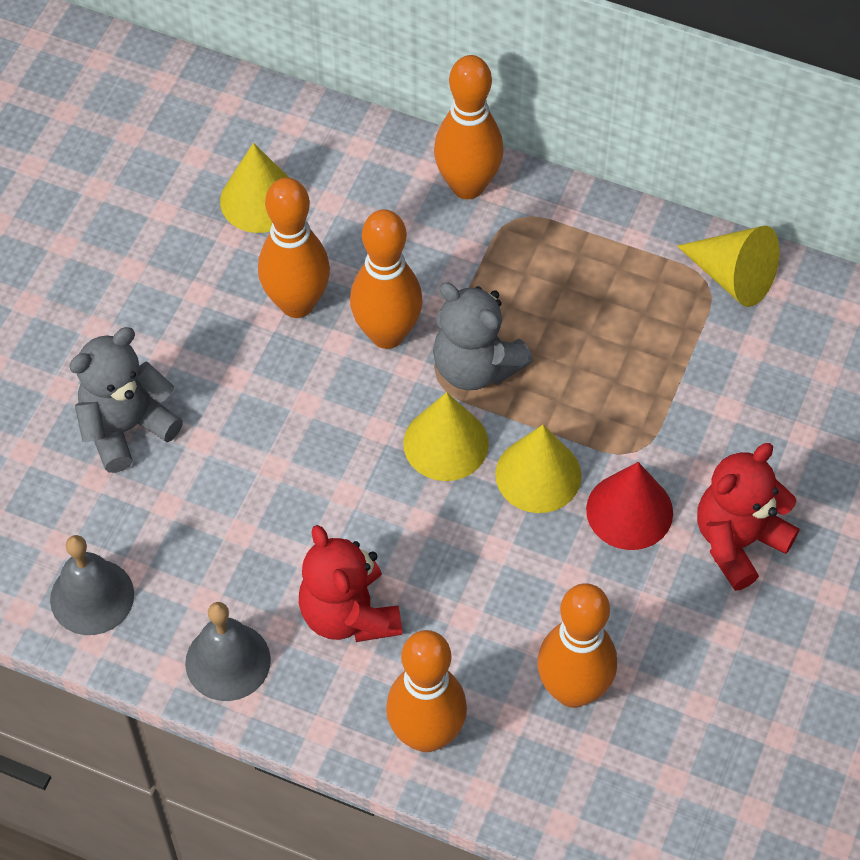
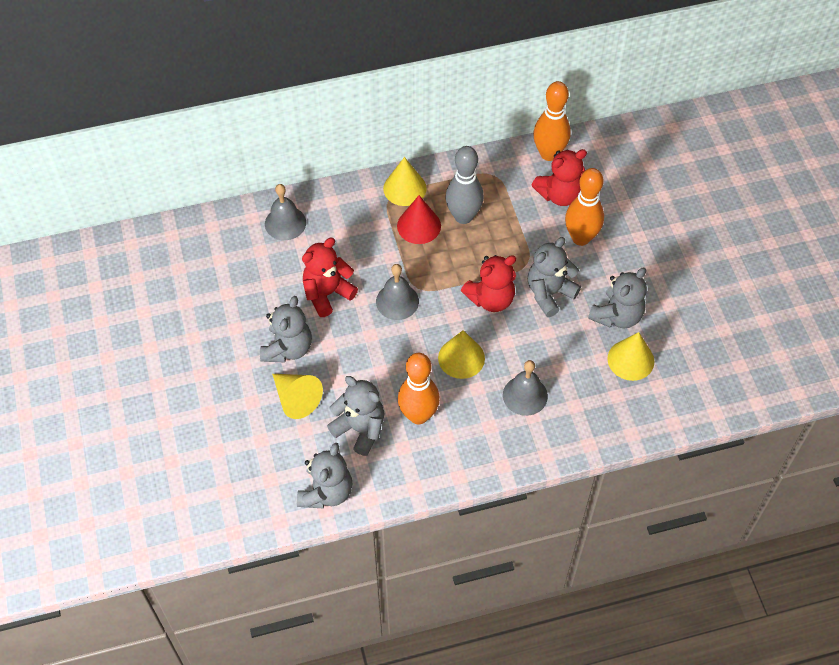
grey bell: [50,535,134,635] [185,602,271,701] = 2 -> [265,184,306,240] [376,264,419,320] [503,360,548,416] = 3
grey bowling pin: none = 0 -> [445,146,484,224] = 1
grey teddy bear: [69,327,183,473] [433,282,533,390] = 2 -> [260,296,312,363] [297,443,352,509] [327,376,384,456] [528,237,581,317] [588,267,647,328] = 5
orange bowling pin: [258,177,330,318] [350,209,423,349] [386,630,467,752] [434,55,504,199] [537,583,617,708] = 5 -> [398,353,440,424] [533,81,571,161] [565,168,604,246] = 3
red teddy bear: [299,525,402,642] [697,443,799,591] = 2 -> [302,238,358,317] [461,255,516,312] [532,149,587,206] = 3

